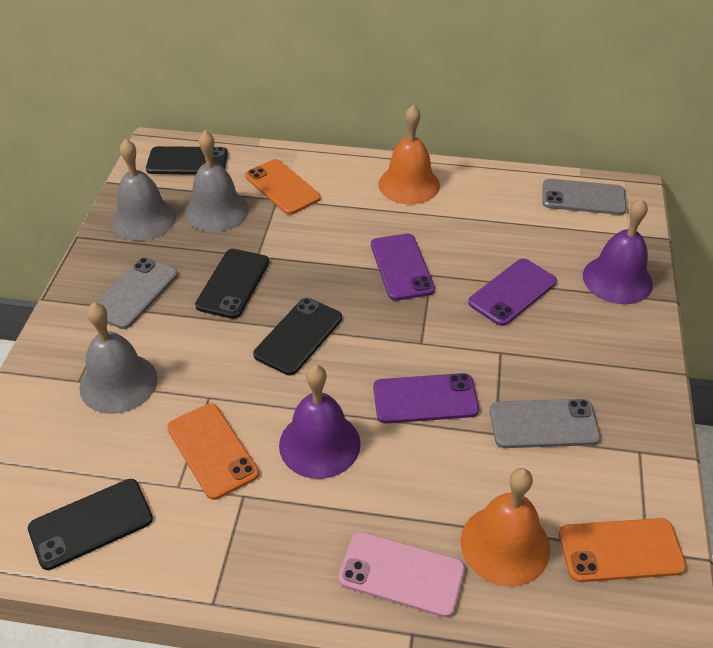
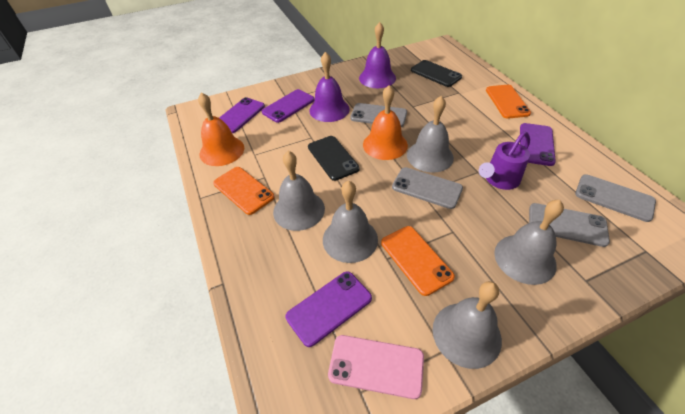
black phone: [28,479,153,570] [146,146,228,175] [195,249,269,319] [253,298,342,375] = 4 -> [308,136,360,181] [411,60,462,87] = 2
grey bell: [79,302,158,414] [111,139,176,241] [185,131,249,232] = 3 -> [273,151,325,231] [323,181,378,263] [407,96,454,172] [433,281,502,369] [494,200,564,285] = 5
grey phone: [95,257,178,329] [490,399,601,448] [542,179,627,215] = 3 -> [350,103,407,127] [392,167,463,209] [529,203,610,247] [575,175,656,222] = 4
purple phone: [371,234,435,301] [373,373,479,424] [468,258,557,326] = 3 -> [219,97,265,133] [262,89,315,123] [285,271,372,347] [520,123,556,166] = 4
purple watering can: none = 0 -> [479,132,530,190] = 1

